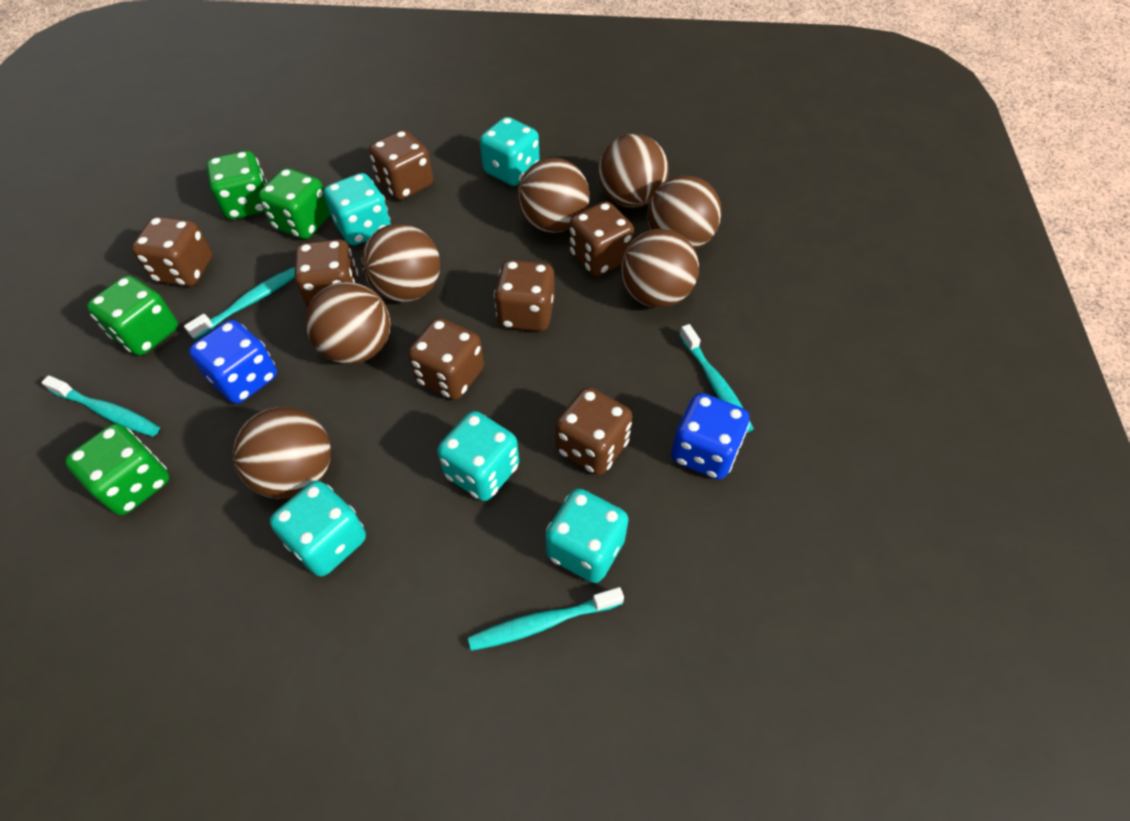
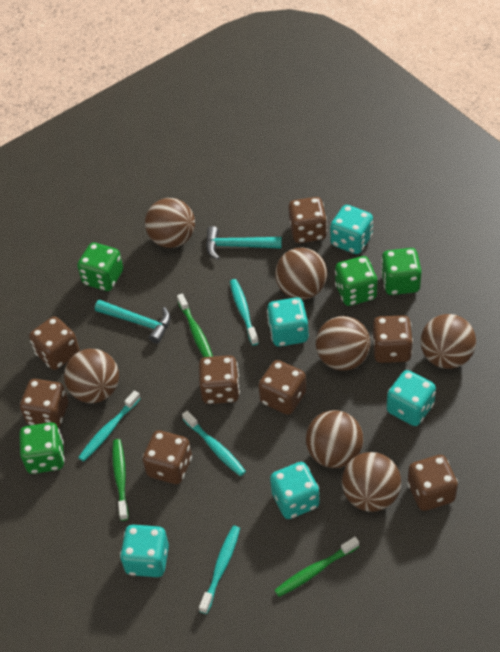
blue dice: [189,320,277,404] [671,393,750,479] = 2 -> none = 0
brown dice: [132,216,213,286] [294,239,358,307] [369,130,433,200] [408,318,484,400] [494,260,555,331] [555,387,632,475] [569,201,634,276] = 7 -> [20,379,68,428] [29,316,79,370] [143,430,192,484] [199,355,240,404] [258,360,306,415] [289,197,327,243] [372,315,413,363] [407,455,458,511] = 8
green toothbrush: none = 0 -> [112,439,129,521] [177,293,213,357] [275,537,359,597] = 3
turquoise hammer: none = 0 -> [95,300,170,344] [206,226,282,260] = 2

